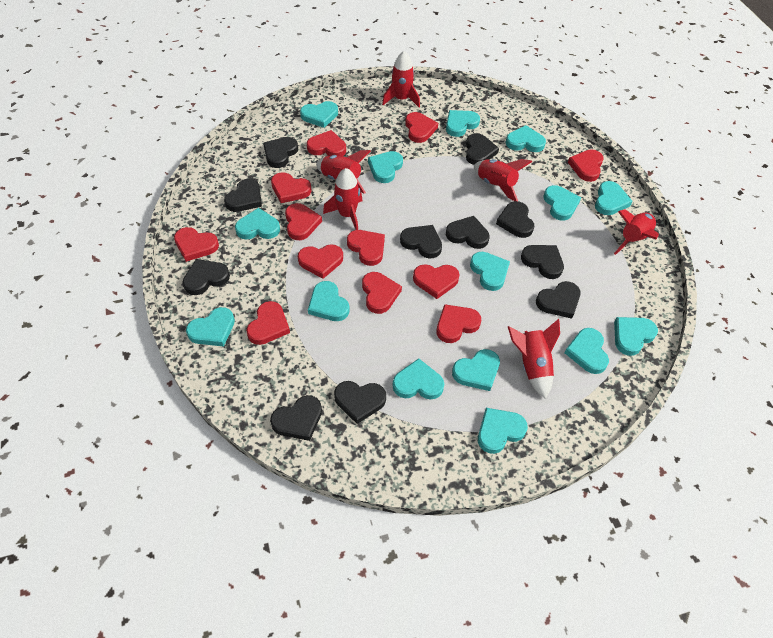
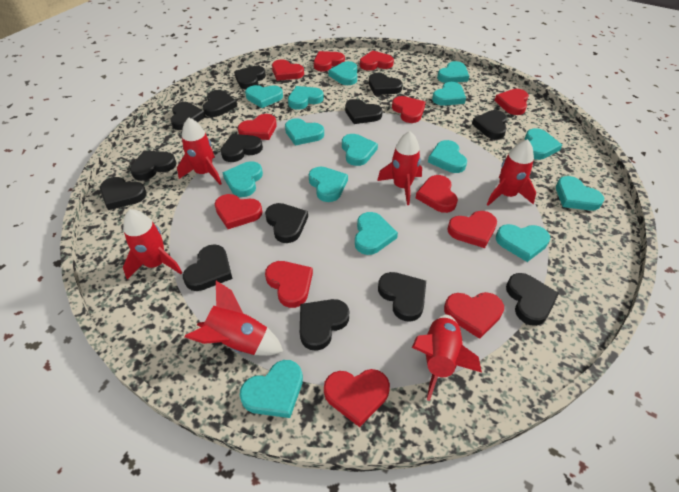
black heart: [183,259,230,295] [224,179,262,212] [263,137,298,168] [270,395,322,441] [334,381,386,424] [400,225,442,258] [446,216,490,249] [466,133,499,165] [496,201,534,238] [521,245,564,279] [536,281,581,319] = 11 -> [100,177,147,210] [130,151,176,181] [170,102,206,130] [183,245,233,291] [203,90,237,117] [220,134,263,162] [234,66,266,89] [265,203,308,243] [300,299,349,351] [345,99,383,124] [369,73,403,95] [378,272,426,322] [472,110,507,139] [506,273,559,326] = 14

